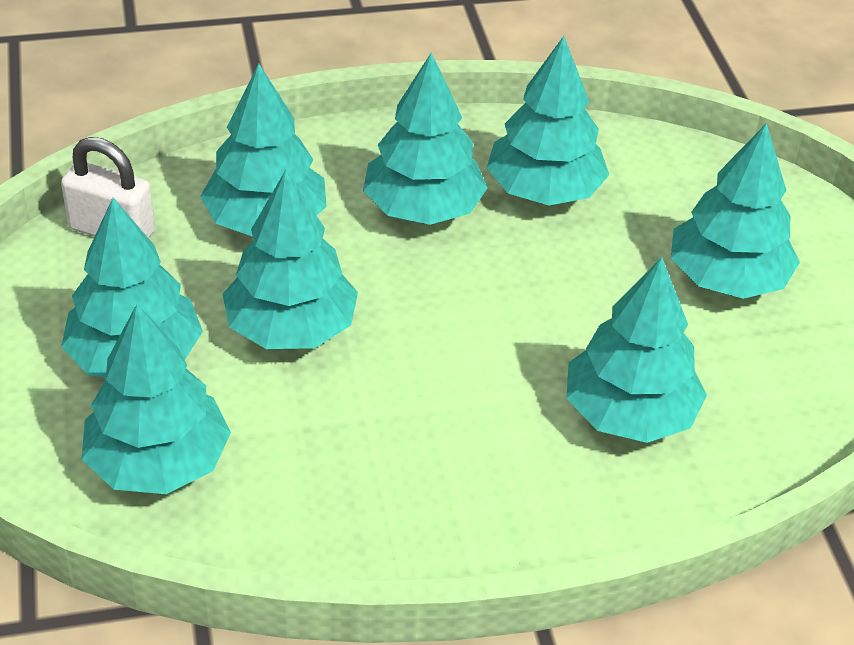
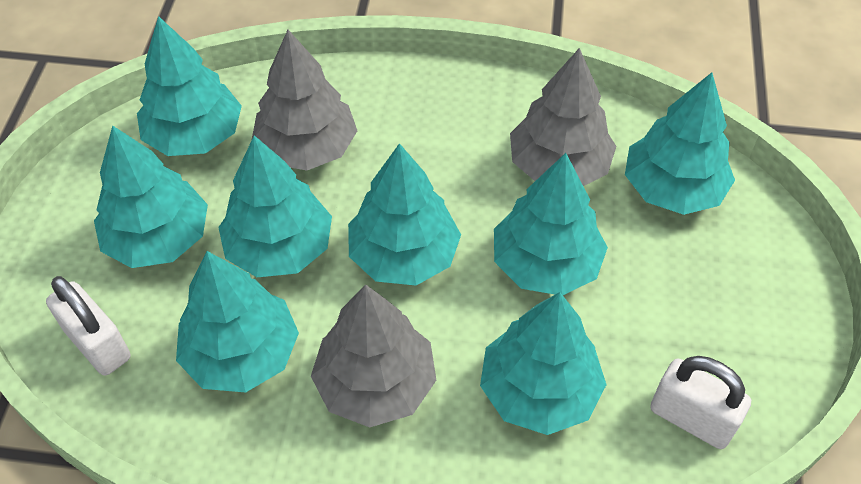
grey tree: none = 0 -> [251,30,357,170] [311,284,436,428] [510,48,616,186] = 3
white padlock: [61,137,155,238] = 1 -> [46,276,131,376] [650,356,751,449] = 2

